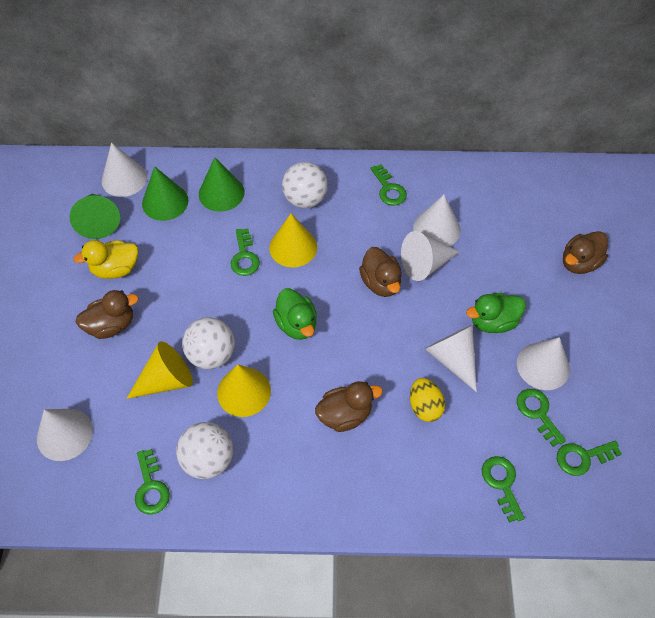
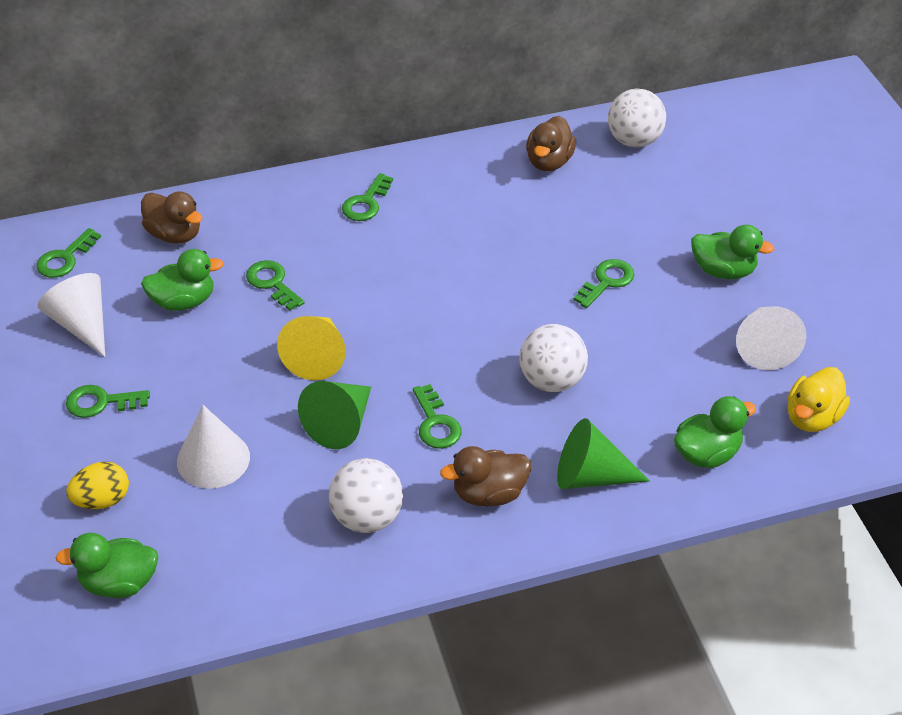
brown duck: [76,290,139,339] [315,381,382,432] [359,247,402,297] [563,231,608,274] = 4 -> [141,191,203,244] [440,446,531,507] [526,116,576,171] = 3
green cone: [69,194,120,239] [142,167,189,221] [199,157,245,212] = 3 -> [298,381,371,449] [557,418,650,489] = 2
green duck: [273,288,317,340] [466,293,526,333] = 2 -> [55,533,158,598] [141,249,224,311] [674,396,756,468] [691,224,774,279] = 4
white cone: [37,409,93,461] [102,143,147,197] [401,231,460,281] [413,195,460,246] [425,325,477,392] [517,337,570,390] = 6 -> [38,273,105,357] [177,405,250,489] [736,306,807,370] = 3
yellow cone: [126,341,193,399] [217,364,271,417] [269,214,317,267] = 3 -> [277,316,346,380] = 1

